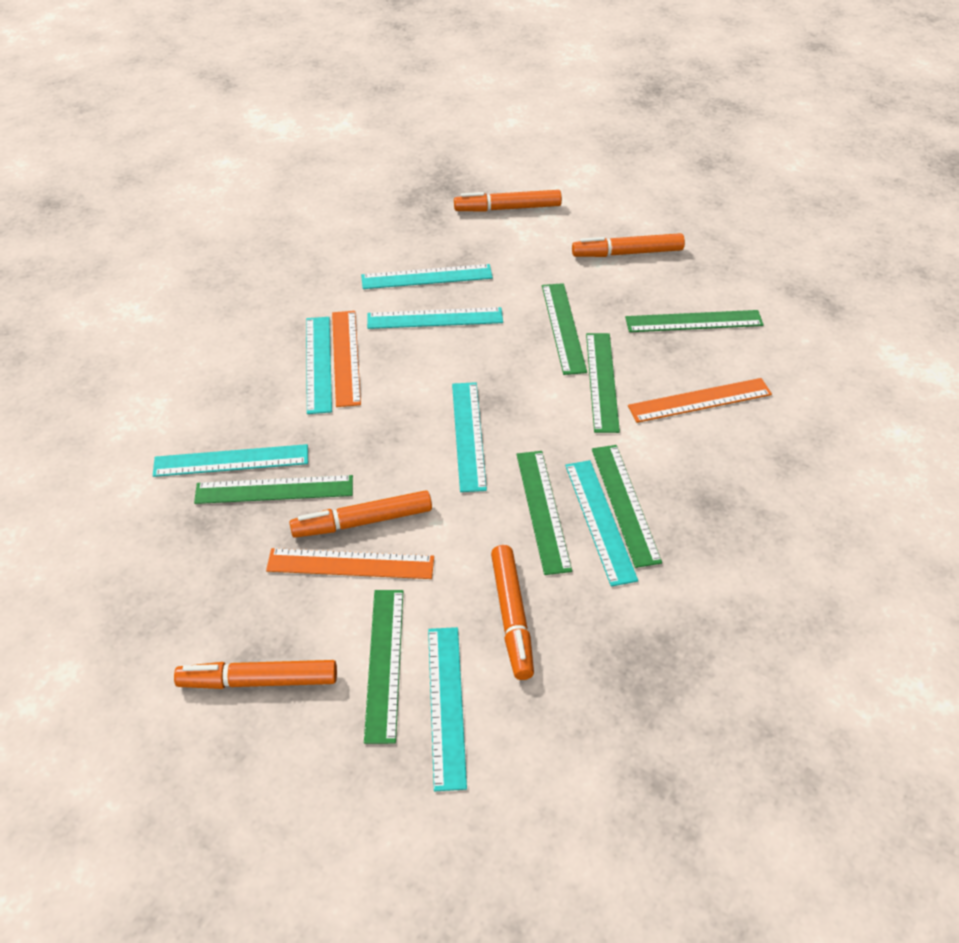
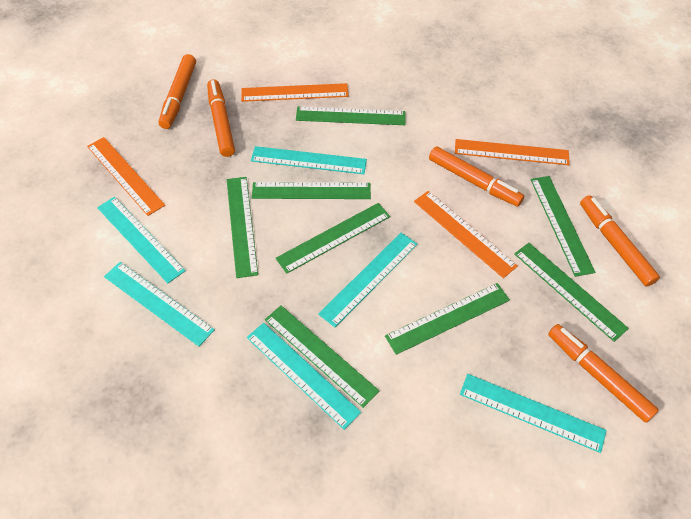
green ruler: [194,475,353,504] [364,590,403,744] [517,451,572,575] [542,283,587,375] [586,333,620,433] [592,445,662,568] [625,310,764,332] = 7 -> [227,177,258,278] [252,182,371,199] [265,305,379,408] [276,203,390,274] [296,107,406,125] [385,283,510,355] [514,243,629,342] [530,176,596,277] = 8
orange ruler: [266,548,434,579] [332,311,361,407] [628,378,772,423] = 3 -> [87,137,165,216] [241,83,349,102] [414,191,518,278] [455,139,570,165] = 4
turquoise ruler: [153,444,308,477] [306,317,332,414] [361,264,493,289] [367,307,503,329] [428,627,467,791] [452,382,487,492] [565,460,638,587] = 7 -> [97,197,186,283] [104,262,215,346] [247,323,361,430] [251,146,367,174] [318,233,418,327] [460,374,607,453] = 6

